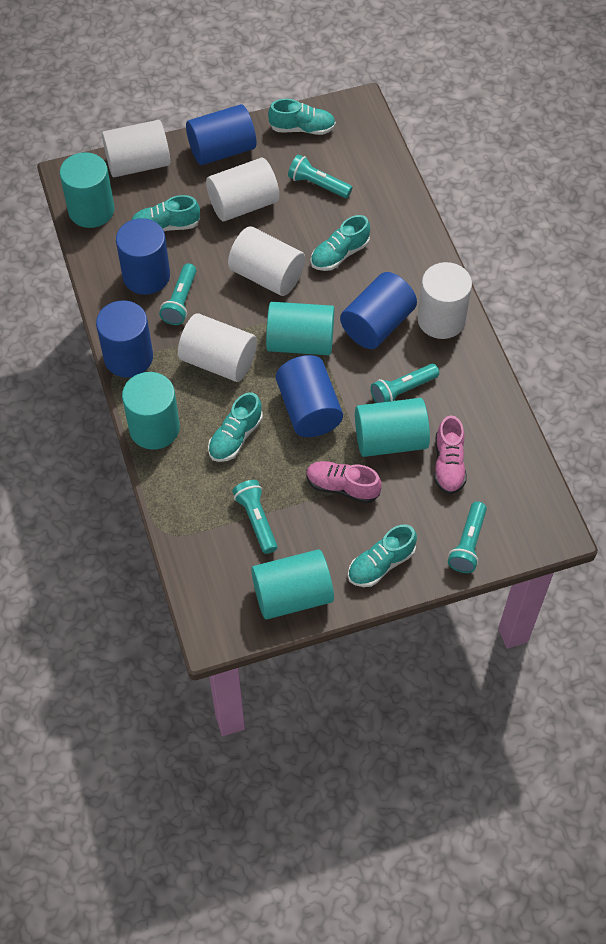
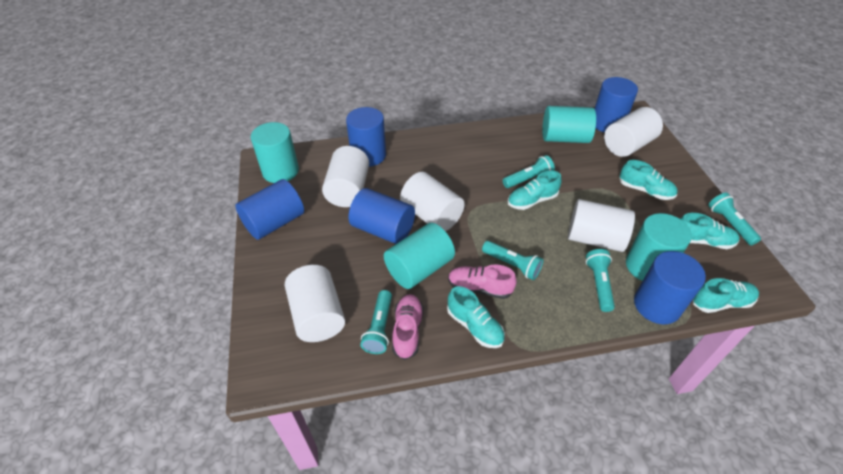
turquoise cylinder: [60,152,114,228] [122,372,180,450] [251,549,334,619] [266,302,334,355] [355,398,430,457] = 5 -> [251,122,299,183] [384,223,455,289] [542,106,596,143] [626,213,692,281] = 4

